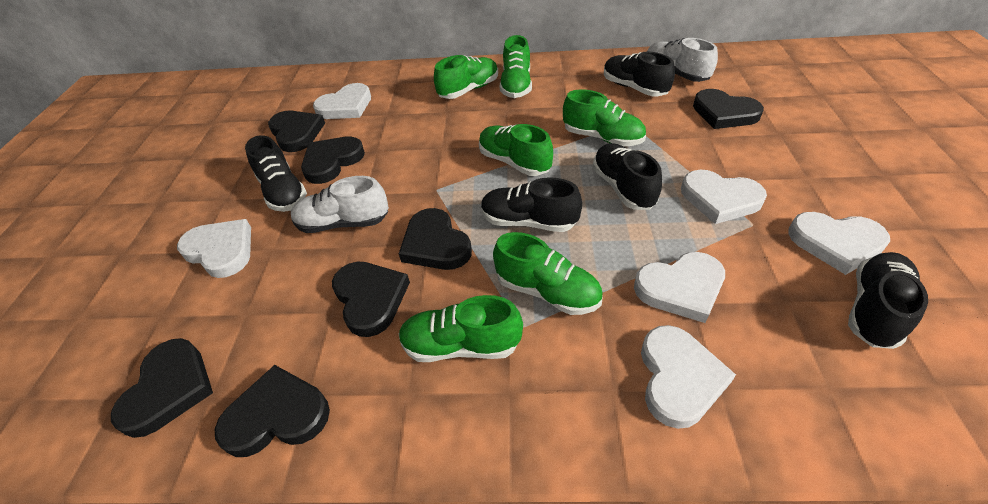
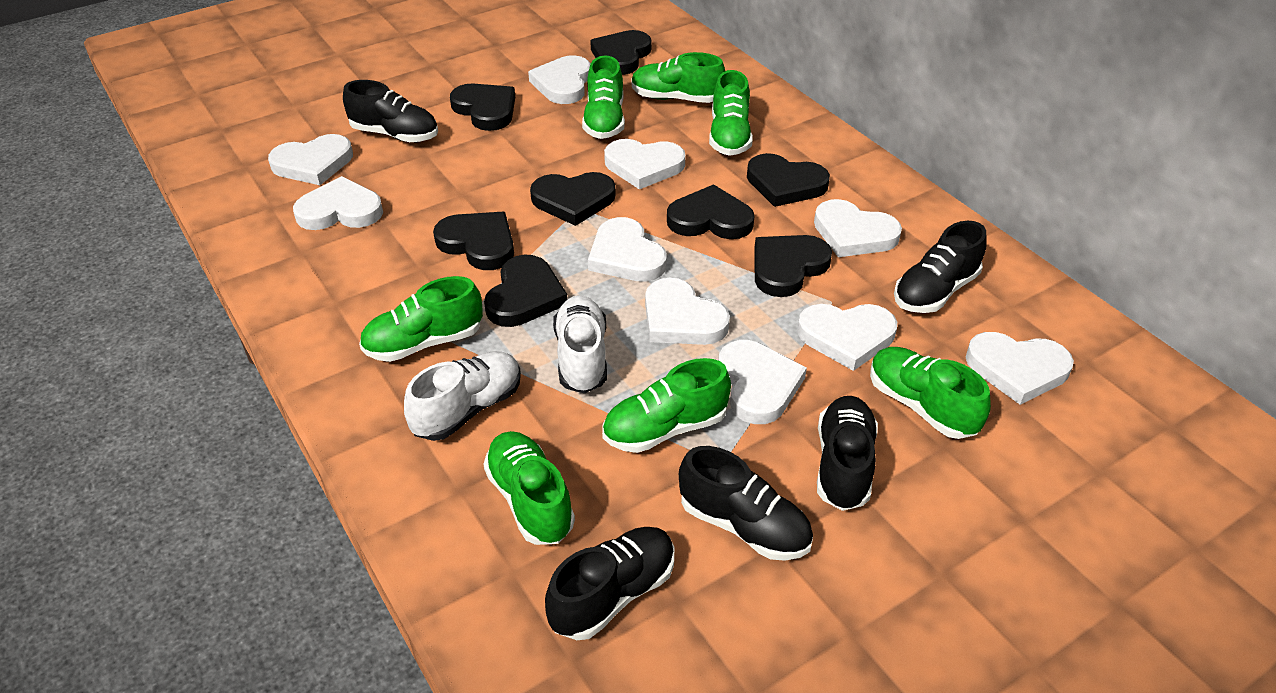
black heart: [111,338,213,438] [215,365,330,457] [268,111,325,152] [301,136,365,184] [332,262,410,337] [399,208,472,270] [693,89,764,129] = 7 -> [433,212,514,270] [450,84,515,131] [484,255,568,327] [530,172,615,226] [590,30,651,75] [667,184,755,239] [747,153,830,207] [754,235,832,297] = 8
green shoe: [399,295,523,362] [434,55,498,99] [479,124,553,176] [493,232,603,315] [500,35,532,98] [563,89,646,146] = 6 -> [359,276,483,362] [483,431,575,545] [582,55,625,139] [602,358,731,453] [631,52,725,103] [709,70,753,156] [870,347,991,439] = 7
white heart: [177,219,251,278] [313,83,371,119] [634,252,725,323] [641,325,736,429] [681,170,767,224] [788,212,890,275] = 6 -> [268,134,353,185] [293,176,383,230] [528,55,591,104] [588,217,667,282] [604,139,686,189] [645,278,730,345] [718,340,807,424] [797,304,897,371] [814,199,902,257] [966,332,1074,405] = 10

